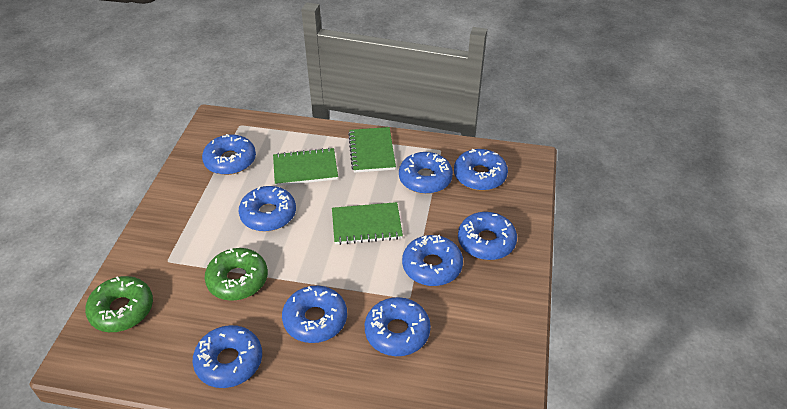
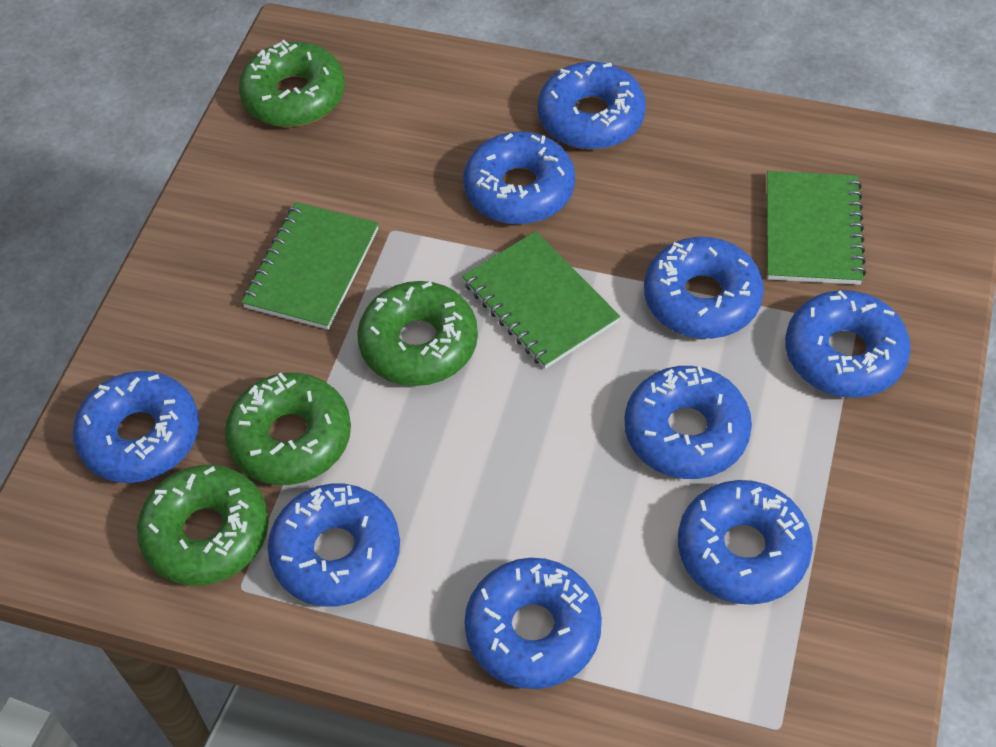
green donut: [85,276,153,332] [205,248,268,301] = 2 -> [137,465,269,586] [225,373,351,485] [239,40,345,127] [357,281,478,386] = 4

